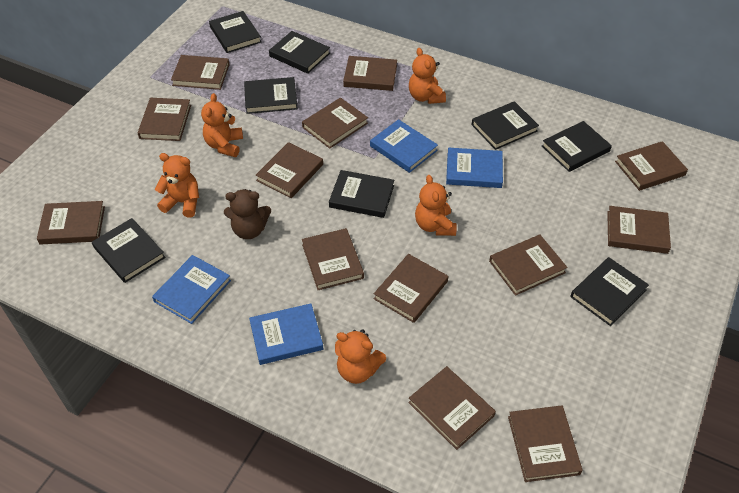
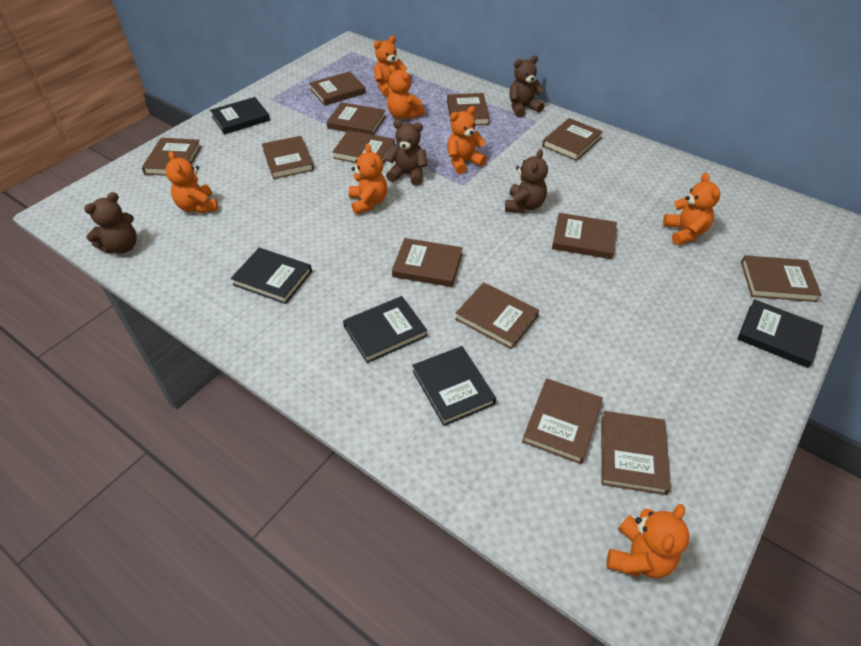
black book: [92,218,166,283] [209,11,261,53] [244,77,298,114] [269,31,330,74] [329,170,394,218] [471,101,539,150] [542,121,612,172] [570,257,649,326] = 8 -> [210,97,270,134] [231,248,312,304] [343,296,427,363] [412,346,496,426] [737,299,823,368] = 5
blue book: [152,255,231,324] [249,303,323,365] [370,119,438,173] [446,148,503,188] = 4 -> none = 0
brown teddy bear: [224,189,271,239] = 1 -> [84,192,137,254] [385,120,427,186] [505,149,548,213] [509,56,545,118] = 4
orange teddy bear: [155,153,199,217] [201,93,243,157] [335,329,386,384] [409,48,446,104] [415,175,457,236] = 5 -> [166,151,218,214] [349,144,387,214] [374,36,407,97] [387,65,425,120] [447,106,487,174] [606,504,690,578] [663,173,720,245] = 7

